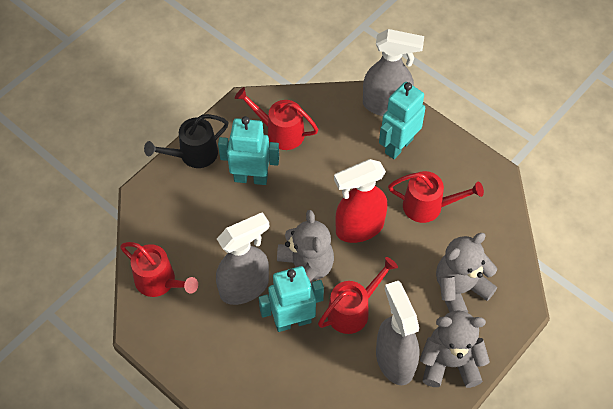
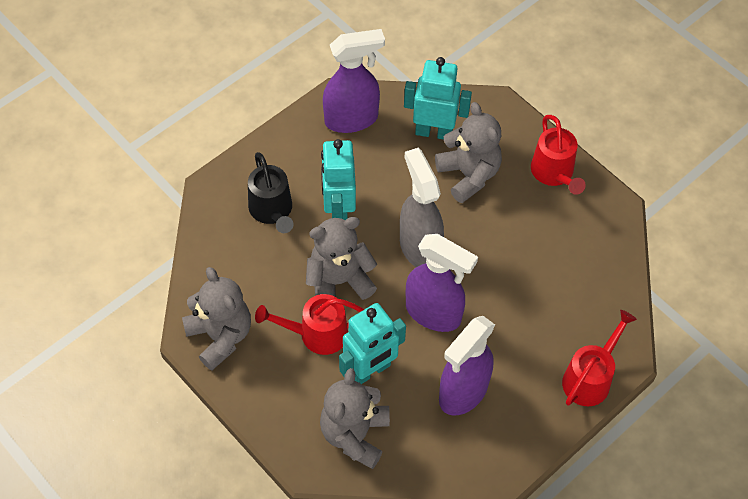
grey spray bottle: [216,212,269,305] [363,29,424,116] [376,281,419,385] = 3 -> [400,148,444,267] = 1
grey teddy bear: [277,210,334,286] [420,310,490,388] [436,233,497,313] = 3 -> [182,267,251,371] [306,217,377,300] [320,368,390,469] [435,102,502,203] = 4
purple spray bottle: none = 0 -> [323,29,385,133] [406,234,478,332] [439,316,495,416] = 3
red spray bottle: [334,159,387,243] = 1 -> none = 0
red watering can: [120,242,198,297] [235,87,318,150] [318,257,398,334] [388,171,484,223] = 4 -> [255,294,364,355] [531,115,586,195] [562,310,637,406] = 3

